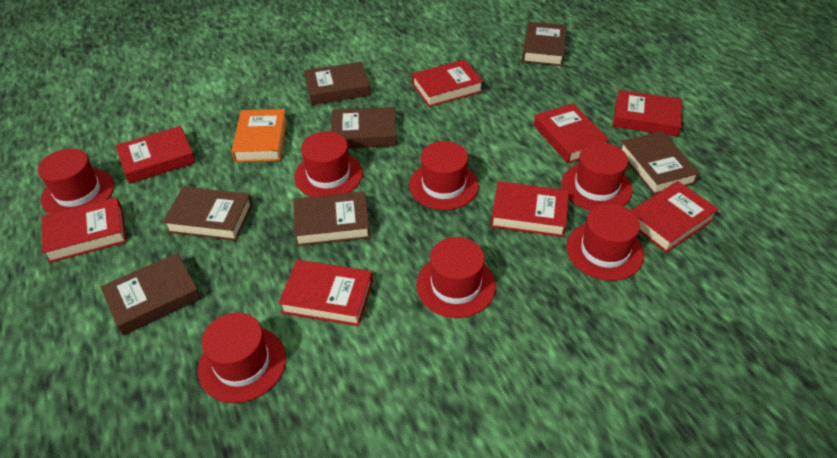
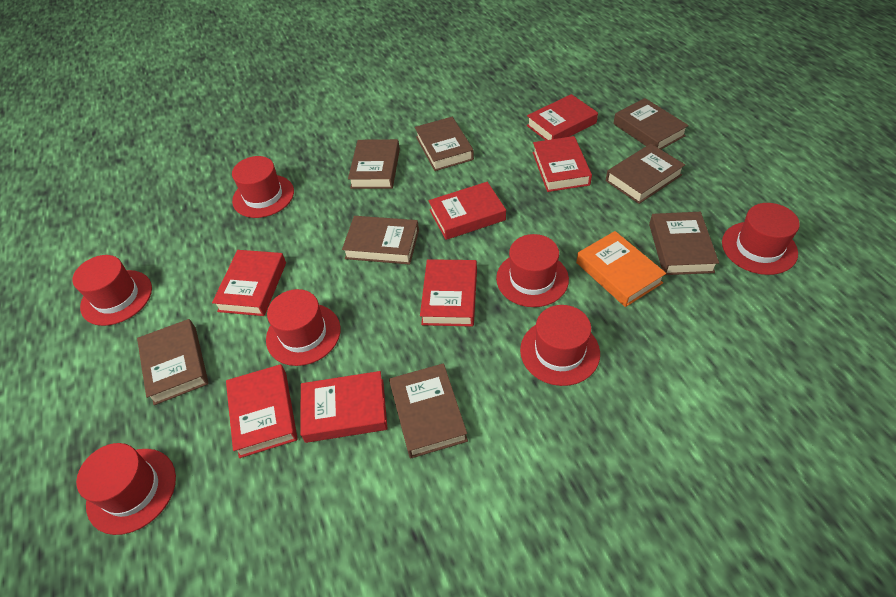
brown book: [101,253,201,335] [163,187,253,241] [294,191,370,246] [304,62,370,105] [331,107,397,148] [522,22,567,66] [621,131,700,195] = 7 -> [137,319,209,405] [342,216,419,265] [348,139,400,189] [389,363,468,458] [415,117,474,171] [606,144,685,204] [613,98,689,149] [649,212,719,275] = 8
red book: [42,197,127,263] [116,126,196,184] [279,260,373,326] [412,60,483,107] [491,181,569,237] [534,103,609,163] [613,90,682,137] [631,181,719,253] = 8 -> [212,250,286,316] [226,364,298,458] [300,371,388,443] [420,259,477,327] [428,182,506,240] [527,94,598,140] [533,136,592,192] = 7

